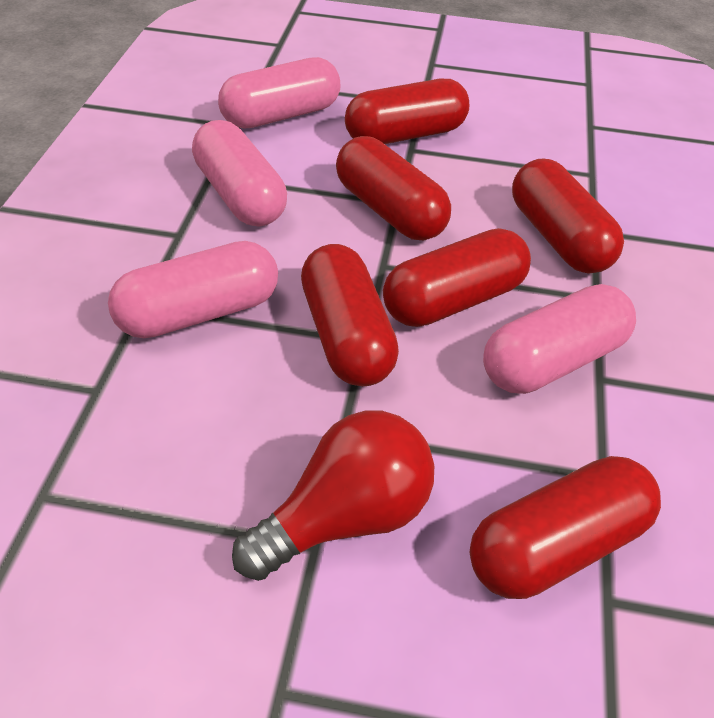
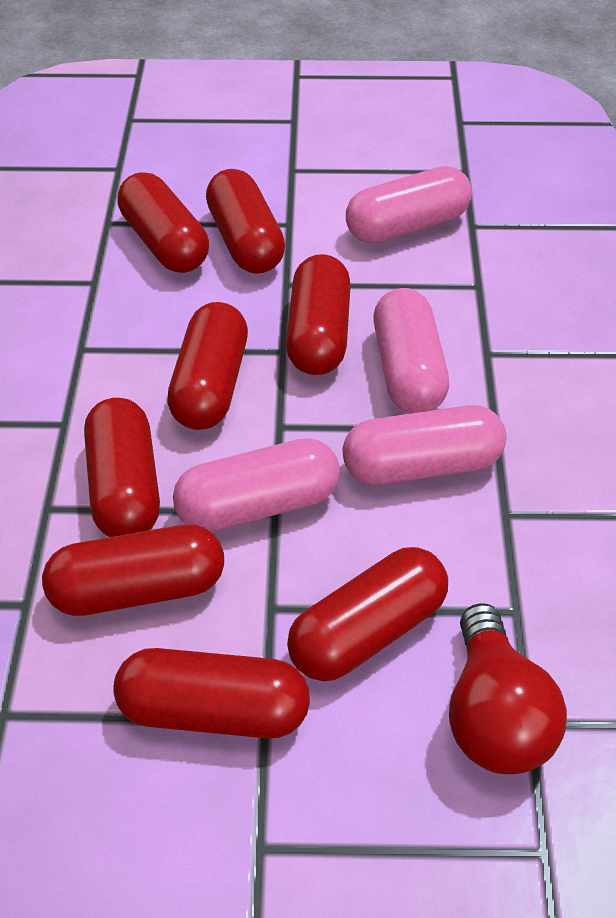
red capsule: [301,244,399,386] [336,136,451,240] [345,79,469,144] [383,228,531,327] [470,456,661,599] [512,159,624,274] = 6 -> [42,524,224,616] [84,398,160,537] [113,648,310,738] [117,172,209,273] [167,302,248,430] [206,169,285,274] [286,254,351,375] [287,547,448,681] = 8

